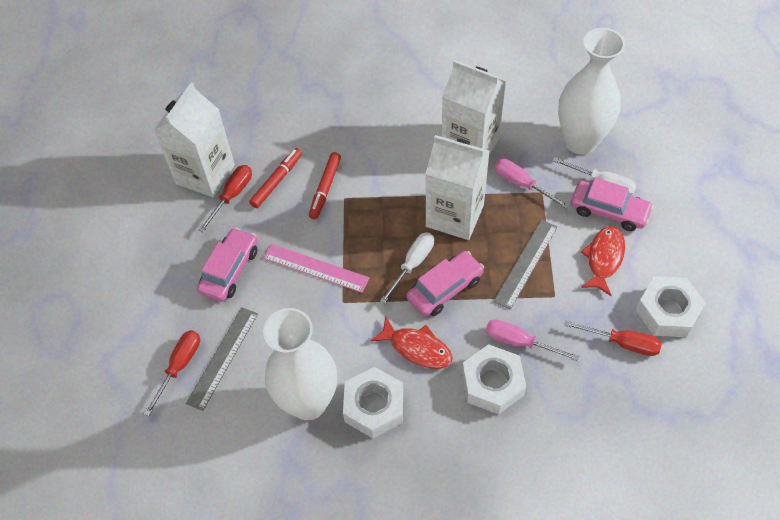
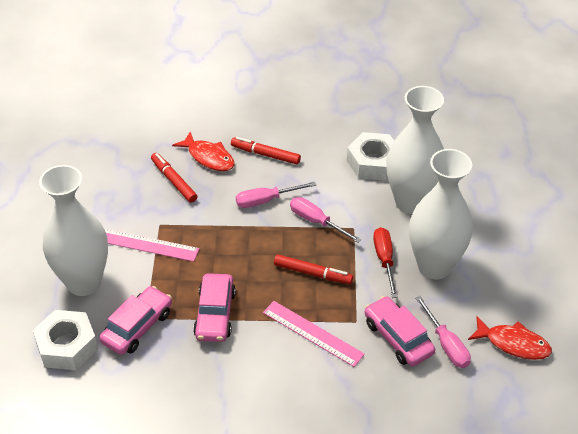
grey ruler: [186,307,258,411] [493,220,558,310] = 2 -> none = 0
pink ruler: [263,244,369,293] = 1 -> [104,228,199,262] [263,301,365,367] = 2
pink screwdriver: [486,319,580,361] [494,158,569,209] = 2 -> [236,182,316,208] [290,197,361,243] [415,296,471,368] = 3
red marker: [249,148,302,208] [309,152,341,219] = 2 -> [151,153,197,203] [231,137,301,165] [274,254,353,284] = 3
red screwdriver: [144,330,200,416] [198,165,252,232] [564,320,662,356] = 3 -> [373,227,398,298] = 1
white carton: [154,83,235,197] [426,135,489,240] [442,60,506,155] = 3 -> none = 0
white nut: [343,367,403,438] [462,344,526,415] [636,276,706,337] = 3 -> [32,310,98,370] [347,132,394,181] = 2
white screwdriver: [380,232,434,304] [553,157,636,196] = 2 -> none = 0
white vase: [263,308,337,420] [558,28,625,155] = 2 -> [39,165,108,296] [386,86,444,214] [409,149,473,279] = 3

